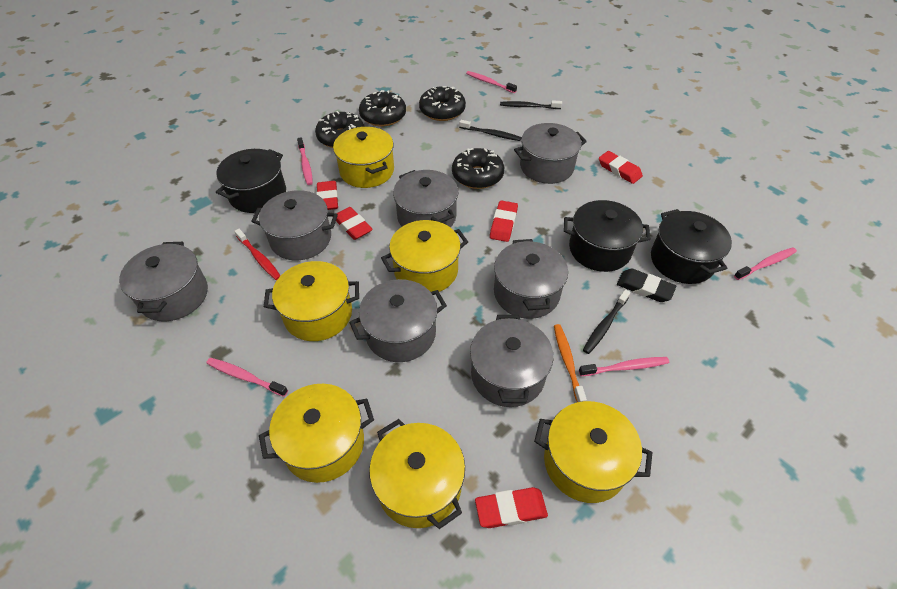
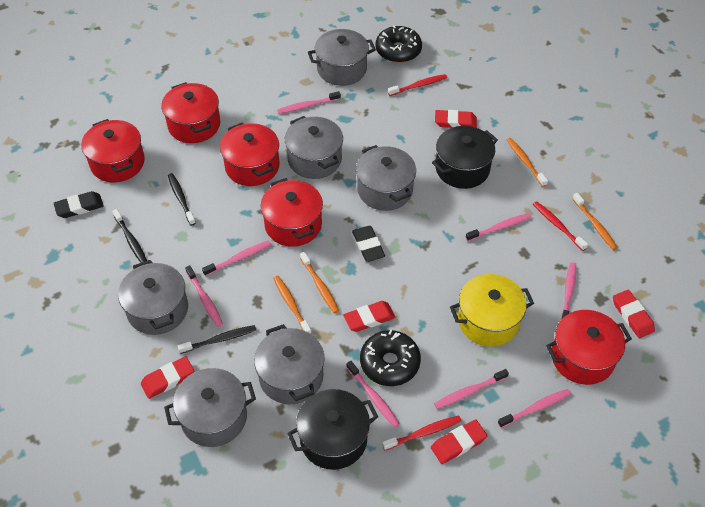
black donut: [315,111,365,148] [359,90,406,127] [419,86,466,121] [452,148,504,189] = 4 -> [360,330,421,386] [375,25,422,63] = 2
black eraser: [617,269,676,302] = 1 -> [54,191,104,218] [352,226,385,262] = 2
black pot: [216,149,286,213] [564,200,651,272] [651,209,732,284] = 3 -> [287,389,378,470] [432,126,498,189] = 2
grey pot: [119,242,208,322] [251,190,338,260] [349,279,447,362] [393,170,459,228] [470,315,553,407] [494,239,568,319] [514,123,587,184] = 7 -> [118,260,188,335] [164,368,256,447] [254,324,325,404] [284,116,343,179] [308,29,376,86] [356,145,416,211] = 6
orange toothbrush: [554,324,587,402] = 1 -> [273,276,312,334] [300,252,339,313] [507,138,548,187] [572,193,618,250] = 4
pink toothbrush: [206,358,288,397] [297,137,313,185] [466,71,517,93] [579,357,669,376] [734,247,797,280] = 5 -> [185,265,223,327] [202,240,271,276] [277,91,341,114] [346,361,400,427] [434,369,509,409] [466,213,531,241] [498,389,571,428] [561,262,576,320] = 8
red pot: none = 0 -> [81,119,145,182] [161,82,220,143] [220,123,279,186] [261,178,323,247] [546,310,632,385] = 5
red toothbrush: [234,229,280,280] = 1 -> [382,416,461,450] [388,74,447,96] [533,201,588,251] = 3
yellow pot: [259,384,374,483] [264,261,359,341] [333,127,394,188] [369,419,465,529] [381,220,468,292] [534,401,653,503] = 6 -> [450,274,534,347] = 1

